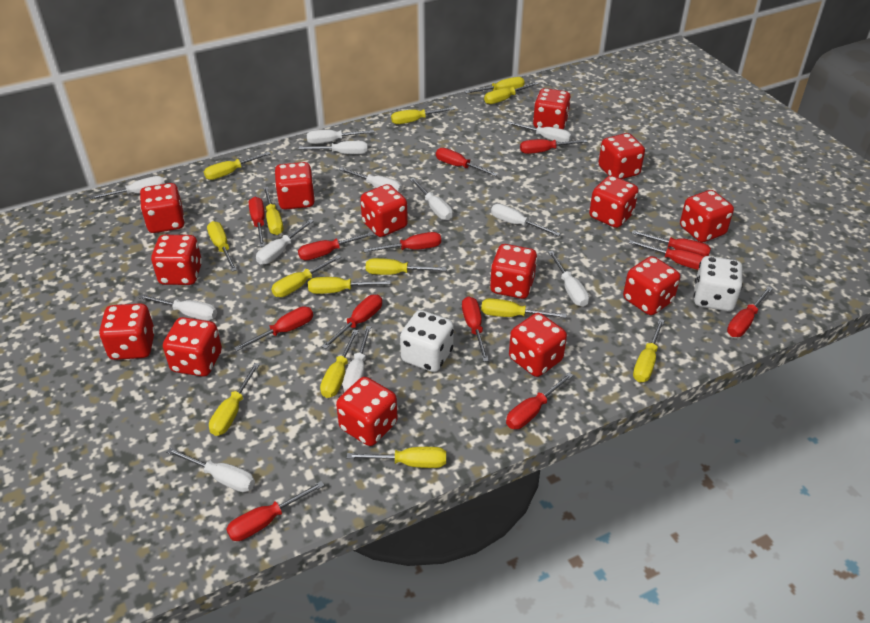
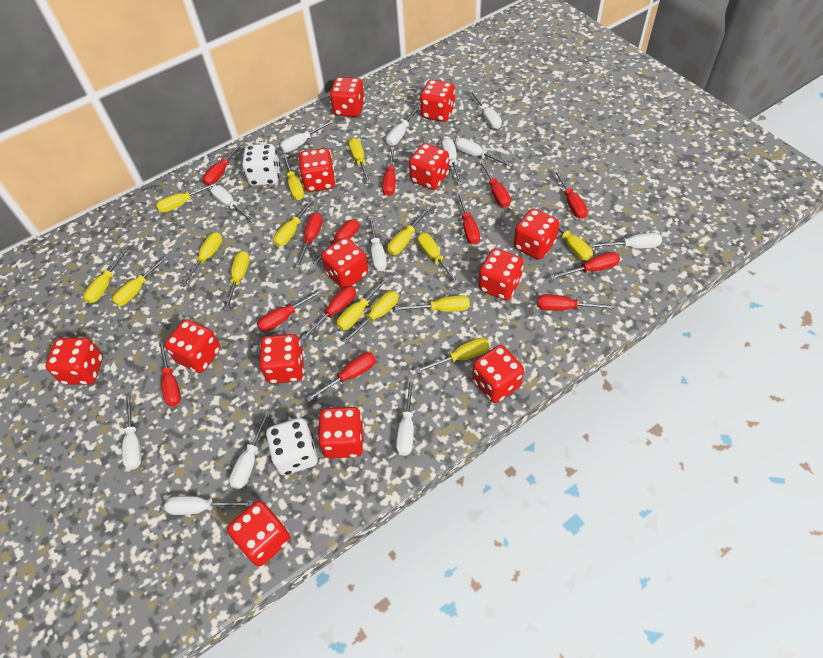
red dice: [99,303,155,360] [140,183,185,233] [151,235,202,285] [163,317,222,377] [275,162,315,210] [336,377,398,446] [360,184,408,237] [490,244,537,299] [509,313,567,377] [533,88,571,129] [589,176,638,228] [599,133,645,179] [623,256,680,315] [680,190,734,242] = 14 -> [46,338,103,385] [165,319,220,373] [227,501,290,566] [259,334,304,384] [298,148,336,192] [318,407,364,458] [321,237,368,289] [330,77,365,117] [409,143,449,190] [420,80,455,122] [472,345,524,403] [478,248,524,300] [514,208,559,260] = 13
yellow screwdriver: [204,152,271,180] [207,221,237,272] [209,363,260,436] [263,187,283,235] [271,255,341,297] [308,277,391,294] [320,329,358,398] [347,447,446,468] [366,258,447,275] [391,107,455,124] [465,77,525,94] [481,298,567,318] [484,82,539,104] [633,319,665,382] = 14 -> [83,247,129,303] [112,255,169,306] [156,181,219,213] [180,232,222,287] [224,251,250,311] [273,197,316,247] [282,154,304,200] [337,277,389,330] [343,291,399,343] [349,138,371,184] [387,207,431,255] [395,295,470,312] [415,338,489,374] [417,233,459,284] [546,213,593,261] = 15

